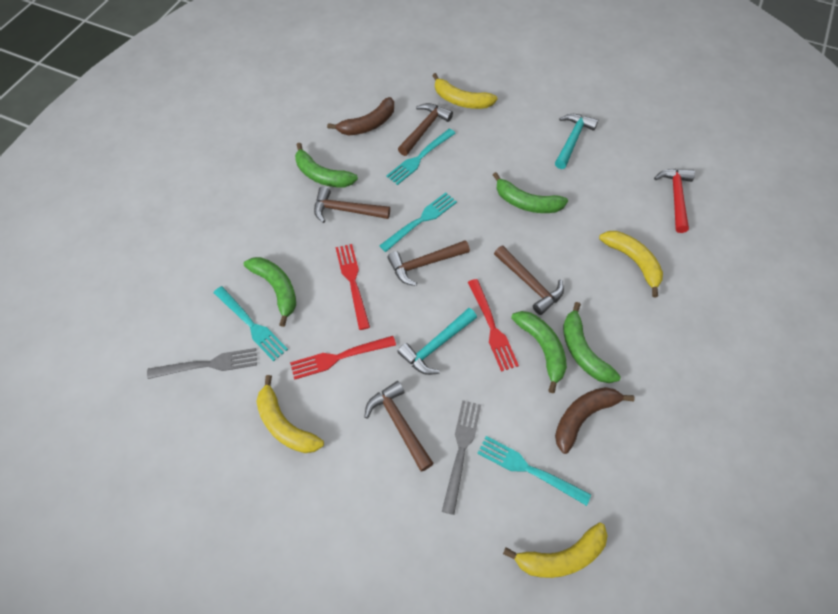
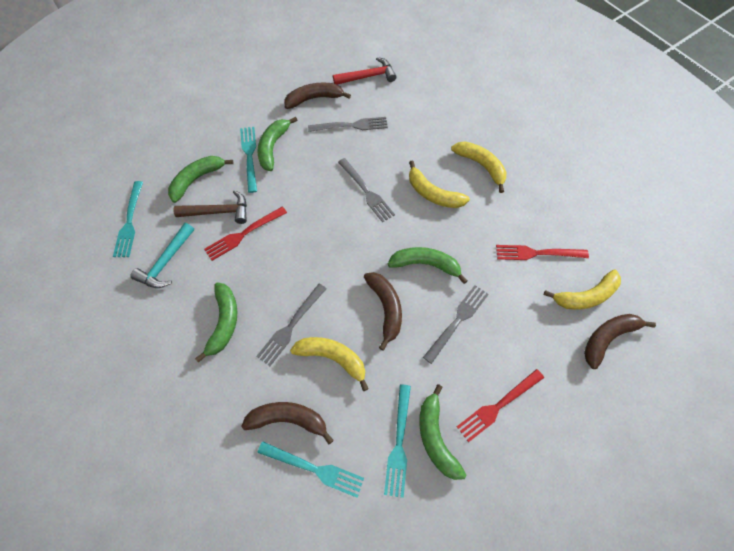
brown banana: [327,97,394,135] [555,387,635,454] = 2 -> [241,402,334,444] [284,82,351,109] [364,272,402,351] [584,314,656,369] = 4
brown hammer: [314,186,390,223] [364,381,434,472] [387,240,470,286] [398,103,453,156] [494,245,564,315] = 5 -> [173,190,247,224] = 1
grey fork: [147,348,257,379] [442,400,481,515] = 2 -> [256,284,327,366] [308,117,388,132] [338,158,395,222] [423,285,489,364] = 4
turquoise hammer: [397,308,477,375] [555,114,598,169] = 2 -> [130,223,194,288] = 1

